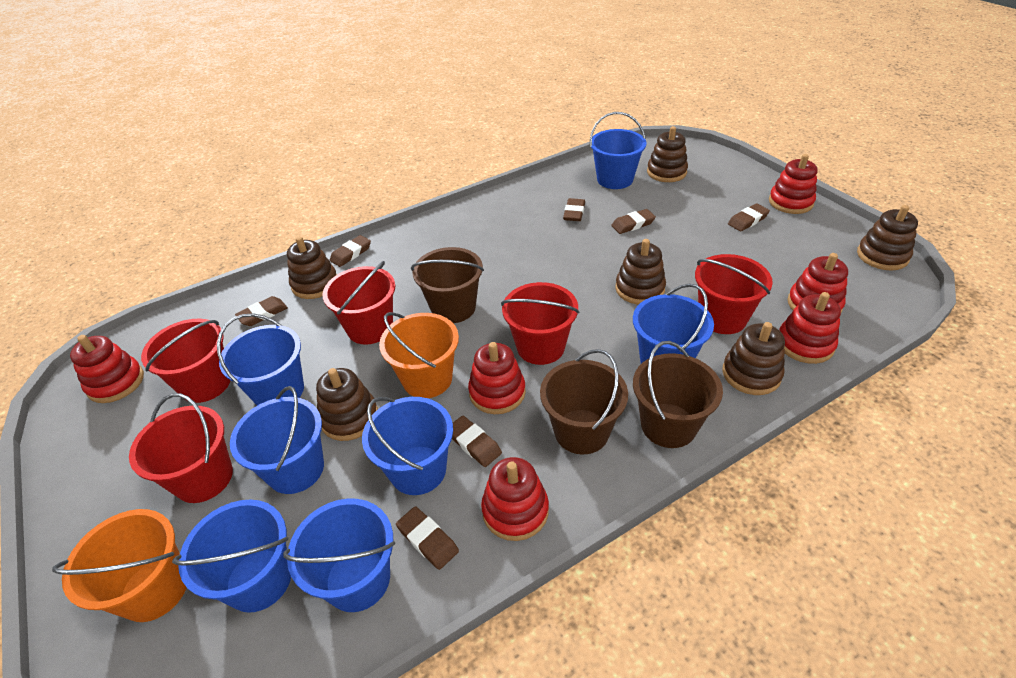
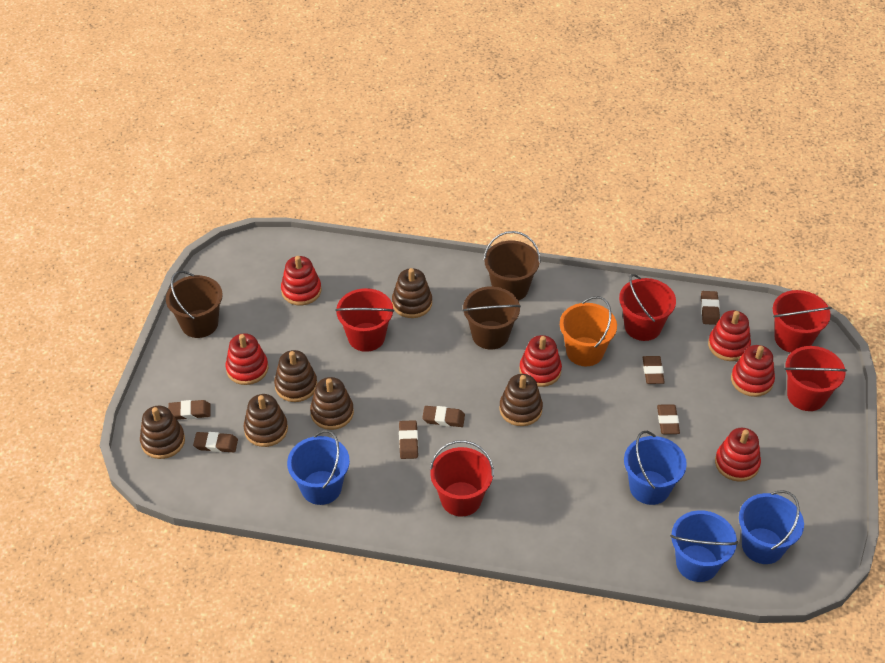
blue bucket: [172,499,291,613] [217,313,304,406] [230,386,324,494] [283,498,395,612] [362,397,453,495] [590,112,646,189] [633,284,714,364] = 7 -> [287,430,350,505] [624,431,687,505] [670,510,738,582] [739,490,804,564] = 4
orange bucket: [52,509,187,622] [379,312,459,398] = 2 -> [560,296,617,366] = 1

